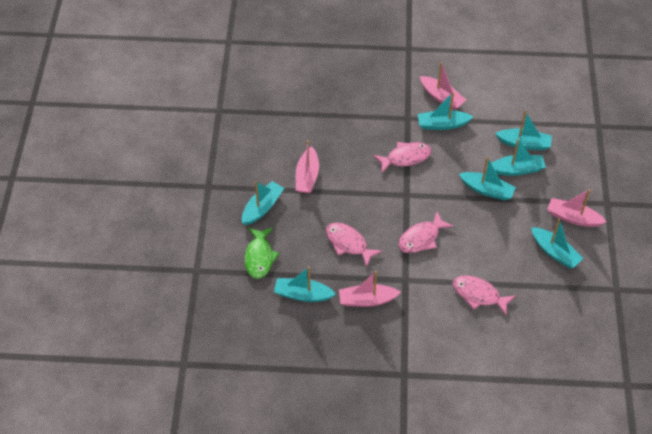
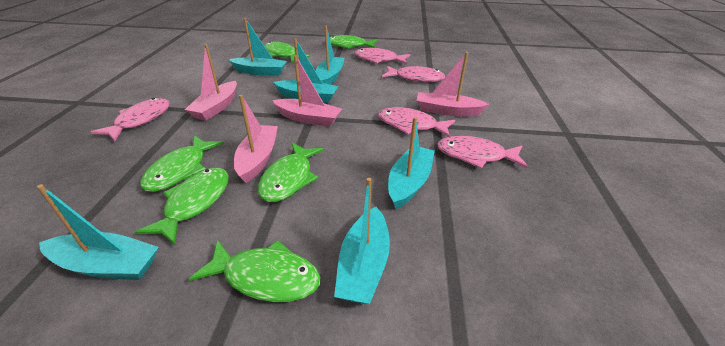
green fish: [244,227,279,279] = 1 -> [135,168,229,245] [140,135,224,192] [189,240,321,302] [258,143,324,202] [264,41,310,63] [330,35,378,49] = 6
pink fish: [326,223,382,268] [373,142,432,173] [398,212,454,253] [452,275,516,316] = 4 -> [90,98,170,141] [354,48,411,64] [378,107,455,137] [382,66,446,82] [437,136,528,169] = 5
turquoise boat: [242,181,284,225] [274,267,336,302] [418,92,473,130] [459,157,516,200] [491,139,546,176] [495,111,552,150] [531,219,583,268] = 7 -> [37,184,159,280] [228,18,287,76] [273,38,339,103] [316,25,344,85] [334,178,390,304] [388,117,435,209] = 6

